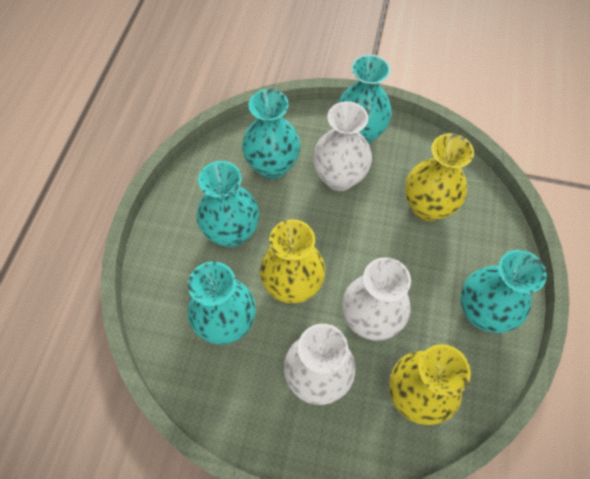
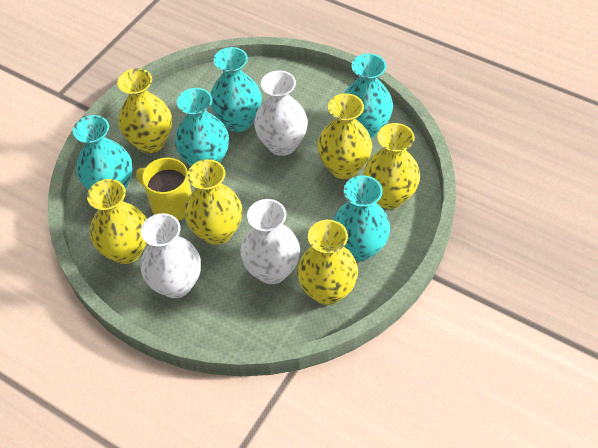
yellow mug: none = 0 -> [136,158,191,221] = 1
yellow vase: [260,219,326,303] [389,344,471,425] [405,133,474,221] = 3 -> [87,179,147,264] [117,68,172,153] [185,159,242,245] [297,220,358,305] [317,93,372,179] [364,123,420,209] = 6

